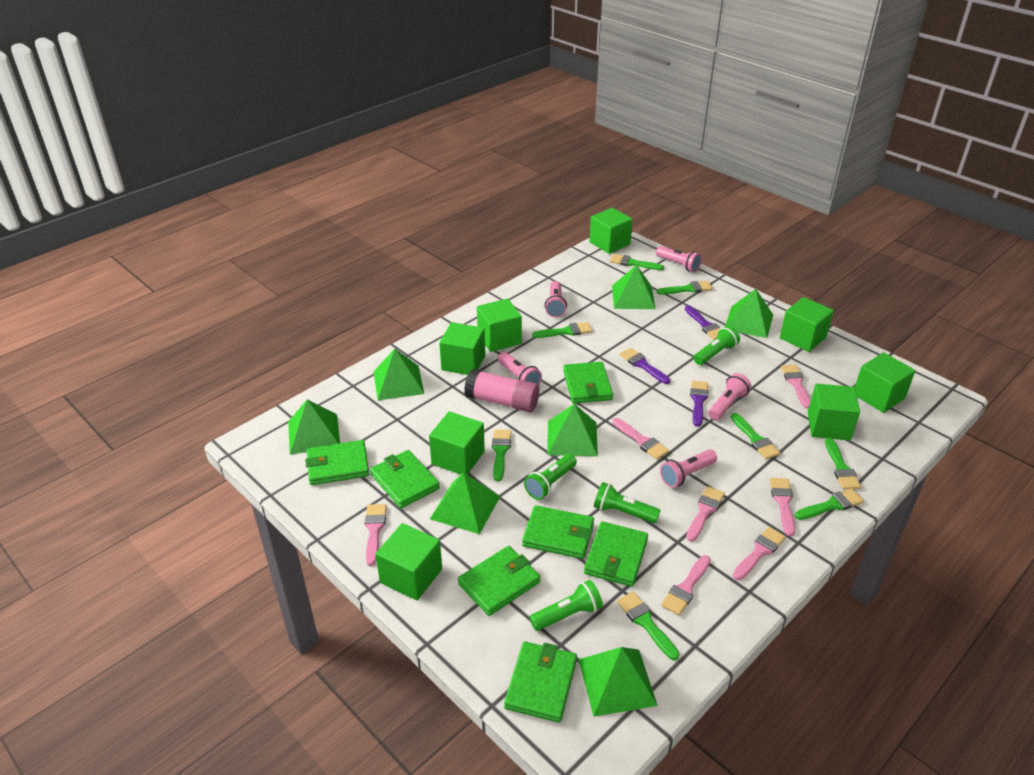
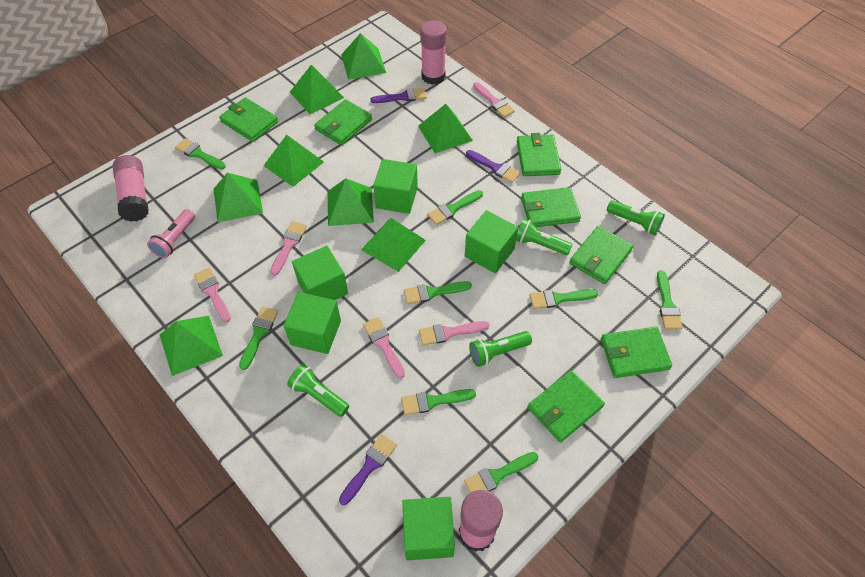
green cube: [375,523,442,601] [429,411,485,475] [439,322,485,375] [477,298,522,352] [589,208,633,254] [780,297,834,352] [808,383,860,441] [855,352,916,413] = 8 -> [284,292,341,354] [292,245,348,300] [373,159,418,214] [402,497,455,560] [465,210,518,273] = 5
green pyramid: [288,399,340,455] [373,349,424,400] [430,472,501,534] [547,404,598,456] [578,647,658,717] [612,265,655,309] [725,289,773,338] = 7 -> [160,316,223,376] [213,173,263,222] [264,135,324,187] [290,65,344,114] [328,178,374,226] [341,33,386,80] [361,218,426,272] [418,104,473,153] = 8
pink brush: [365,504,387,566] [613,418,669,460] [661,555,711,615] [686,486,725,542] [733,527,786,580] [770,478,795,536] [781,365,811,409] = 7 -> [194,267,231,322] [270,221,307,276] [363,317,405,378] [419,321,489,346] [473,82,515,118] = 5
pink flashlight: [498,352,542,385] [545,281,567,317] [656,246,702,272] [660,450,717,488] [708,373,751,420] = 5 -> [147,209,195,258] = 1
pink glue stick: [464,369,539,412] = 1 -> [113,155,149,222] [420,20,447,85] [459,490,503,552] = 3

